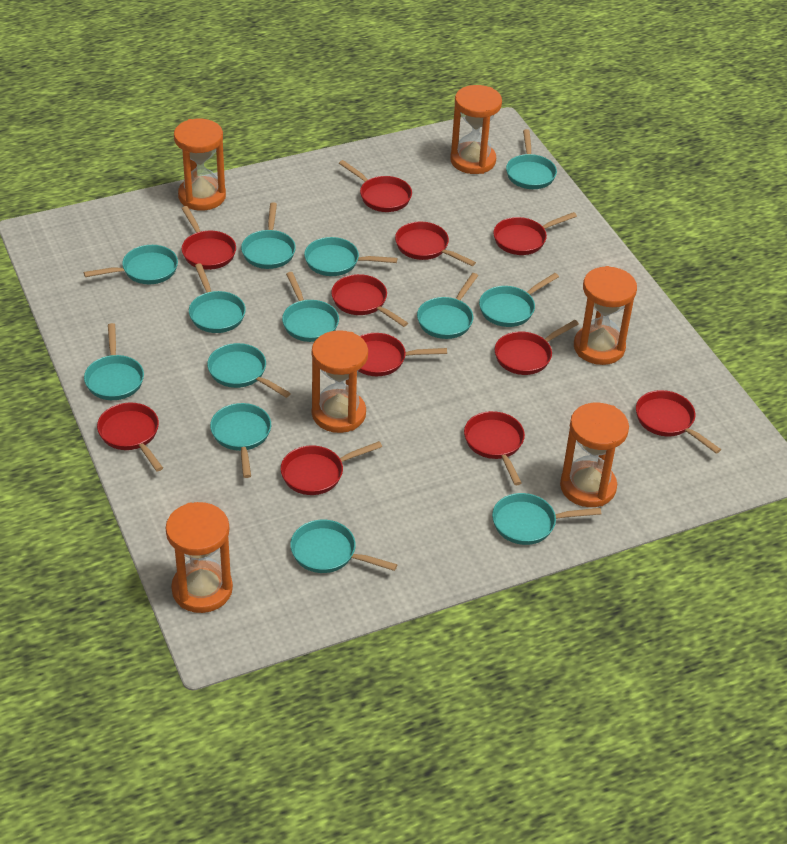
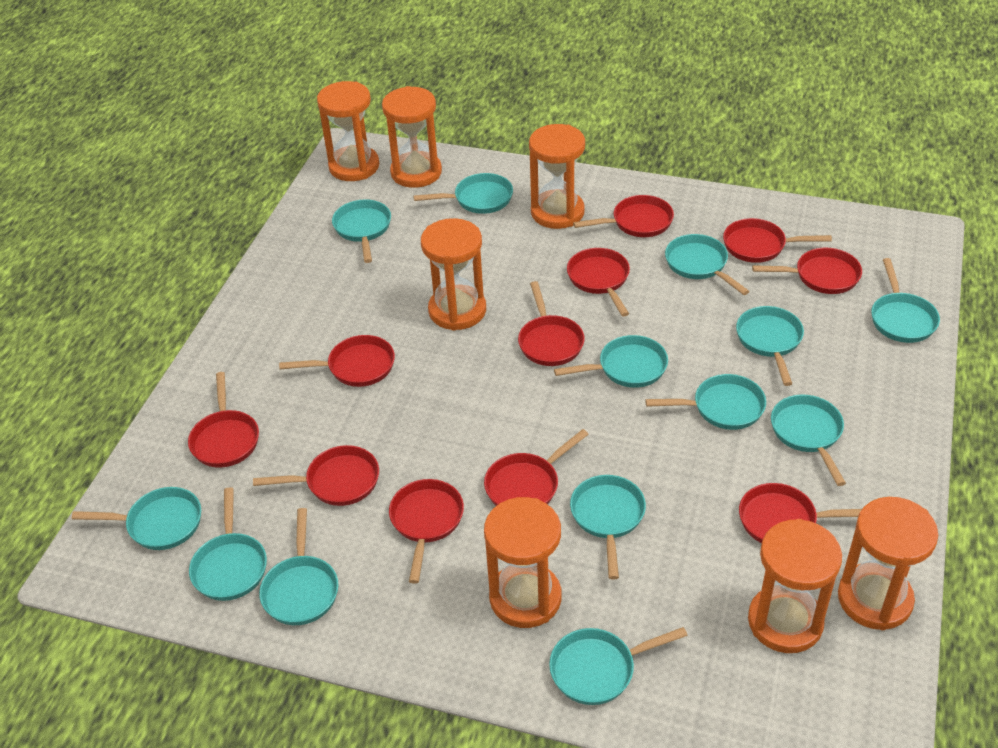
orange hourglass: [166,502,233,613] [174,119,226,211] [312,330,368,433] [450,85,502,174] [560,403,629,507] [574,266,637,365] = 6 -> [317,81,379,181] [382,86,442,188] [421,218,486,331] [484,497,562,628] [529,124,585,229] [748,519,842,653] [838,497,938,630] = 7

